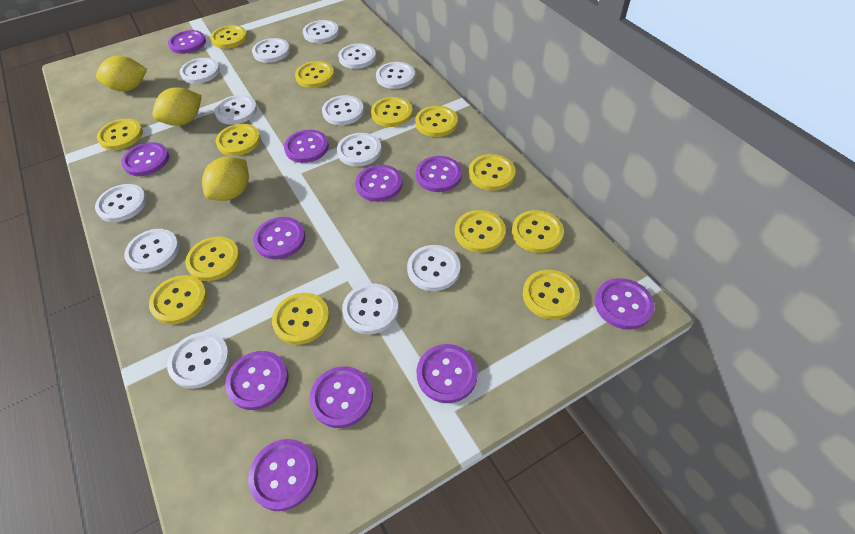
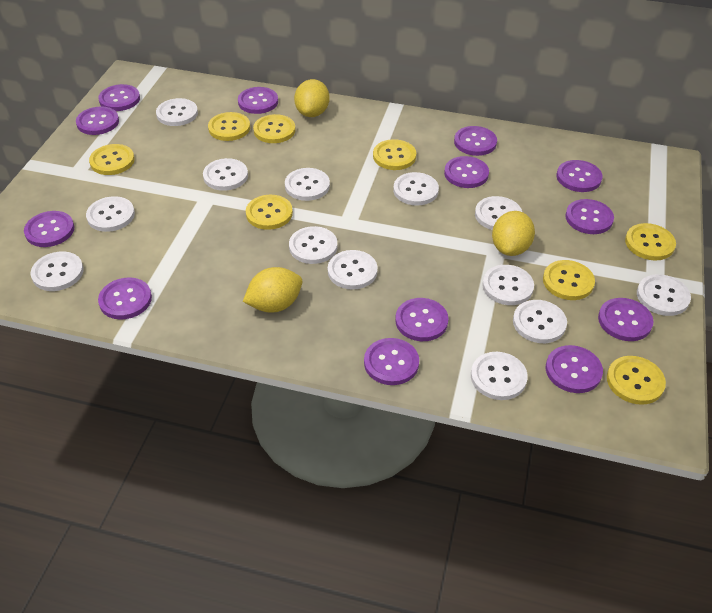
purple button: [121,142,169,176] [168,30,206,54] [225,351,288,410] [248,439,318,511] [253,217,305,259] [284,130,329,163] [309,366,373,428] [355,165,403,202] [416,156,462,192] [416,344,478,403] [595,278,655,330] = 11 -> [24,211,74,247] [76,106,119,135] [98,84,140,111] [98,277,152,320] [238,87,278,114] [364,338,419,385] [395,298,448,341] [444,156,489,188] [454,126,497,156] [546,345,603,393] [557,160,603,192] [565,199,614,234] [598,298,653,341] = 13
yellow button: [97,119,143,150] [149,275,207,324] [185,236,240,281] [210,25,248,49] [216,124,261,156] [272,293,330,344] [295,61,334,88] [371,97,413,127] [415,106,458,137] [455,210,506,253] [469,154,515,191] [512,210,564,253] [523,270,580,320] = 13 -> [89,144,135,175] [208,112,250,141] [246,195,293,230] [253,114,295,143] [373,139,416,170] [543,260,595,300] [607,356,666,405] [625,223,676,260] = 8

